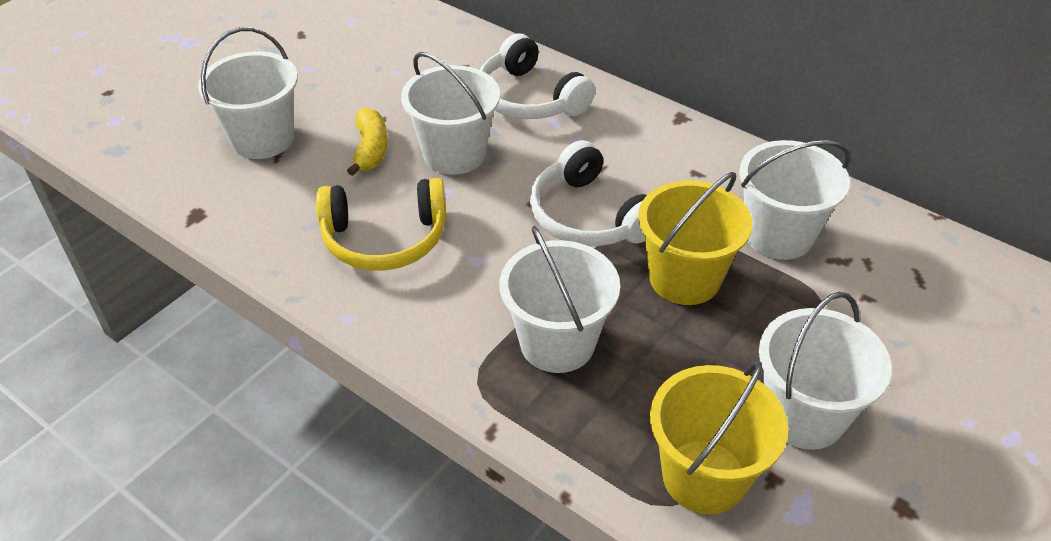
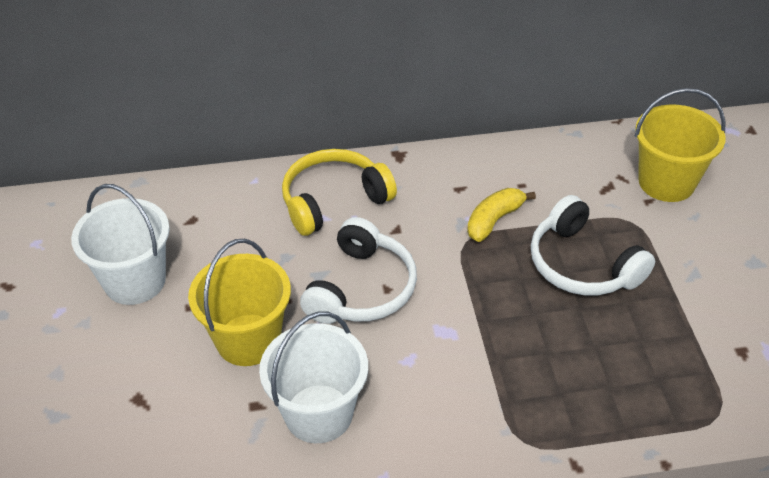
white bucket: [198,27,298,159] [401,52,500,175] [500,226,620,373] [739,140,850,260] [759,292,892,450] = 5 -> [71,184,170,305] [259,312,368,443] = 2

